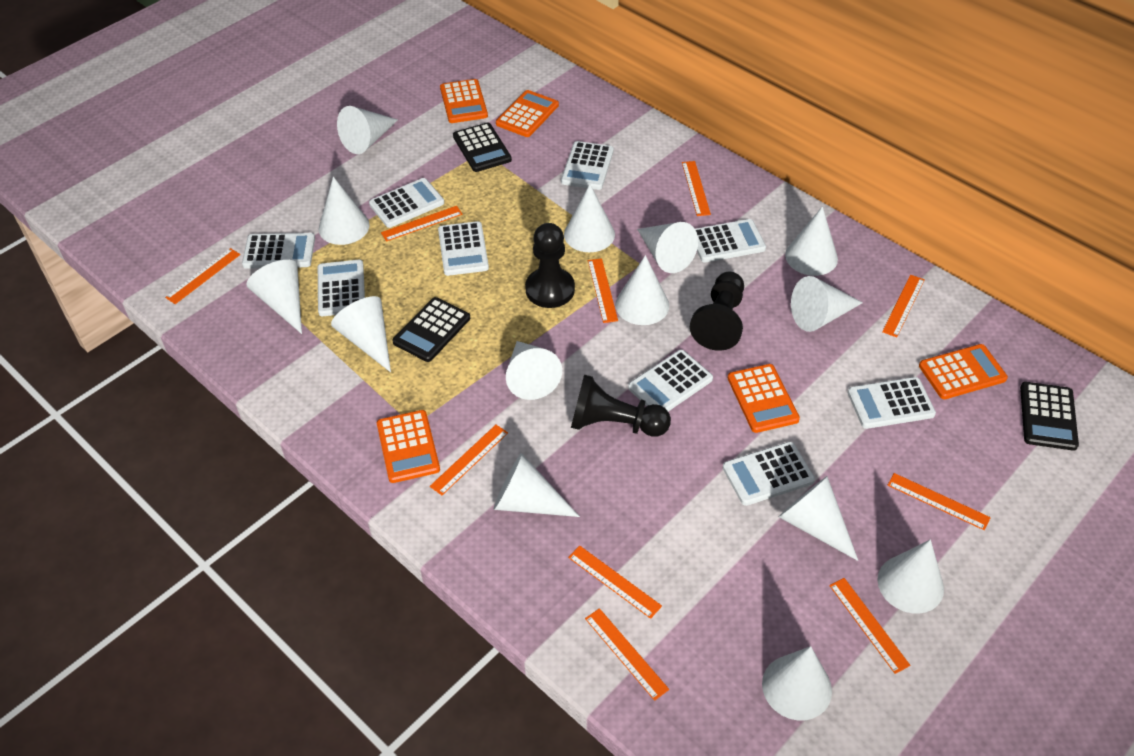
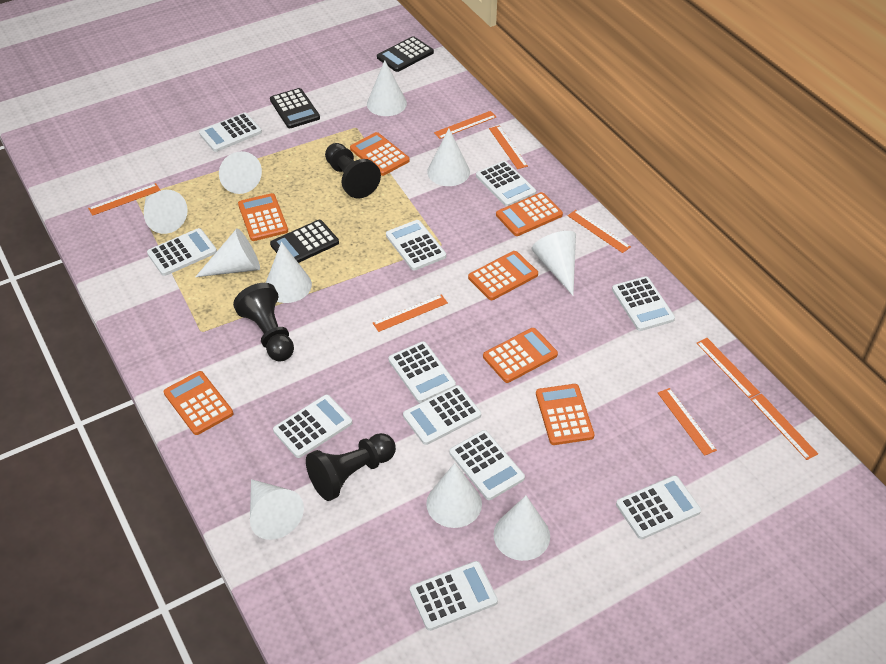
orange calculator: [377,410,440,483] [440,79,488,123] [496,90,559,137] [728,364,800,433] [919,344,1008,399] = 5 -> [164,371,233,435] [238,193,288,241] [350,132,410,176] [468,251,538,300] [483,328,558,383] [496,192,563,236] [536,384,594,445] = 7
orange ruler: [165,248,240,304] [381,206,462,242] [430,425,508,495] [568,546,662,619] [585,608,669,701] [588,258,618,323] [682,161,711,216] [829,578,910,674] [882,275,925,337] [888,473,991,530] = 10 -> [88,183,160,216] [373,294,448,332] [434,111,496,139] [489,126,528,169] [568,210,631,253] [658,388,717,456] [697,338,760,398] [750,393,818,460] = 8
white calculator: [242,233,315,269] [318,260,365,316] [369,178,444,228] [438,221,489,276] [561,141,614,190] [628,350,713,411] [695,219,766,263] [723,442,815,506] [847,377,936,429] = 9 -> [147,228,217,276] [199,113,262,152] [273,395,352,458] [386,220,446,271] [388,341,456,403] [403,385,481,445] [410,561,498,631] [449,430,525,500] [476,161,536,207] [612,276,675,331] [616,476,701,539] = 11
white cone: [246,260,302,334] [319,177,370,245] [331,296,391,372] [337,106,398,154] [493,453,580,517] [506,341,562,400] [564,184,615,252] [615,255,669,325] [637,222,698,273] [762,646,832,720] [778,476,858,561] [785,206,838,276] [791,276,863,332] [877,540,944,614] = 14 -> [144,190,188,234] [196,228,260,277] [219,151,262,194] [250,479,304,540] [266,242,312,303] [367,60,407,116] [426,463,482,528] [427,128,470,186] [494,496,550,561] [532,231,576,296] = 10

